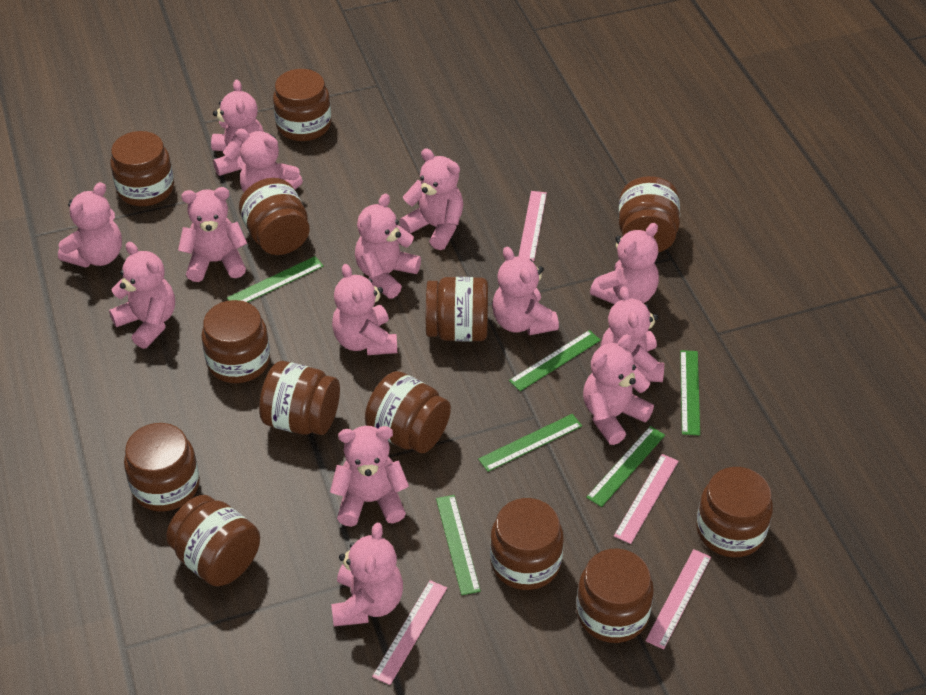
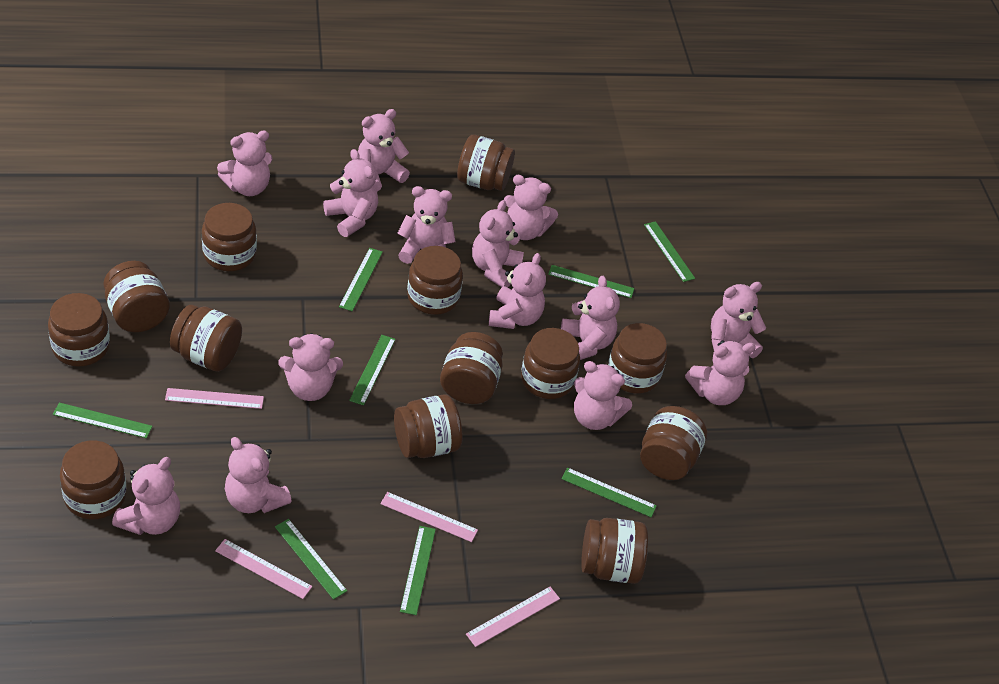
green ruler: [227,256,324,302] [436,495,481,595] [478,414,582,472] [509,330,601,391] [586,426,665,507] [680,350,700,436] = 6 -> [53,403,153,438] [275,519,347,600] [339,248,383,311] [349,335,396,405] [400,526,436,615] [548,265,634,298] [561,467,657,517] [644,221,695,282] = 8

